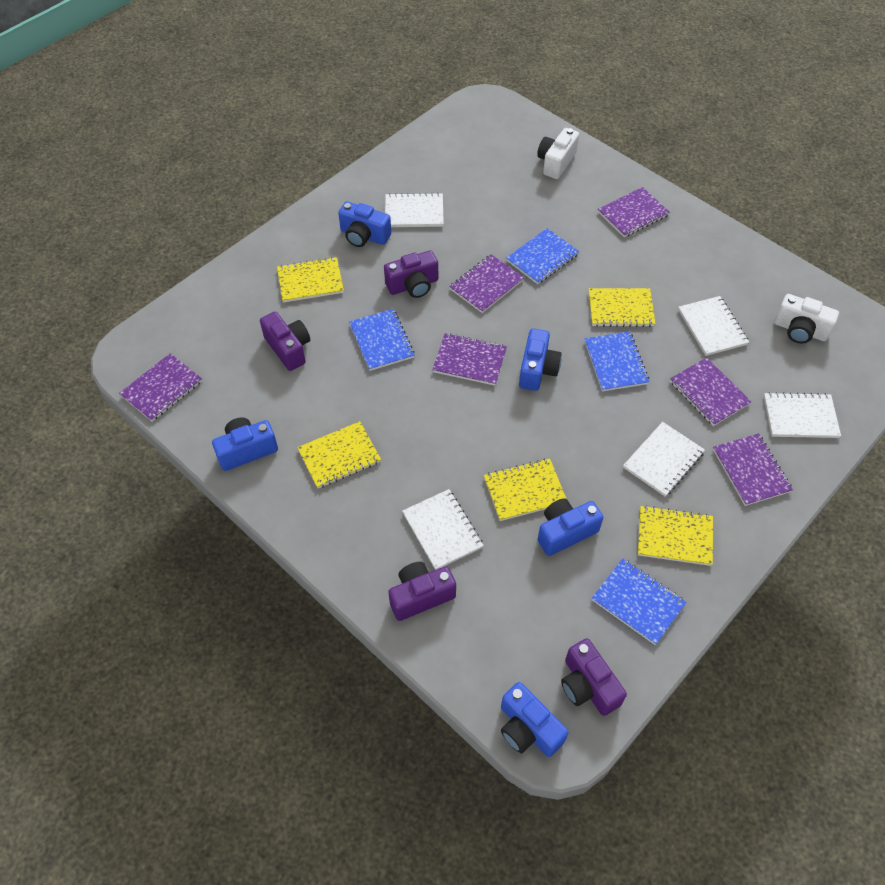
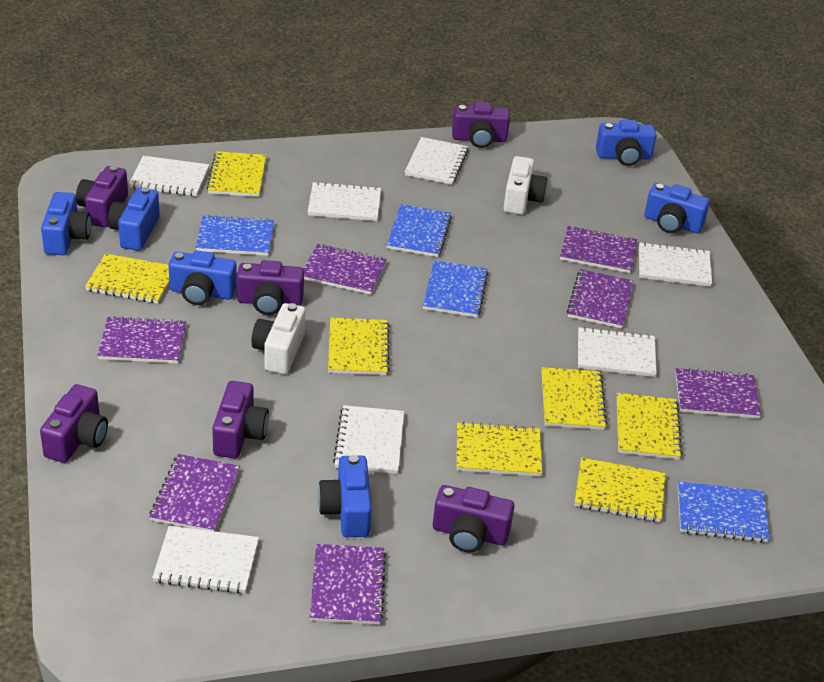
blue camera: [212,417,278,471] [338,201,391,247] [501,682,569,757] [519,329,562,391] [537,498,603,556] = 5 -> [41,192,91,255] [108,187,160,251] [168,250,237,305] [318,455,372,537] [596,120,657,166] [644,183,710,233] = 6
purple camera: [260,312,310,371] [384,250,438,298] [388,562,456,621] [561,638,627,716] = 4 -> [40,384,108,463] [76,166,128,228] [212,381,269,458] [237,260,304,315] [433,485,515,553] [452,102,510,148] = 6
purple notebook: [119,353,202,422] [432,333,507,386] [449,254,524,313] [598,187,670,237] [670,357,751,426] [713,433,793,506] = 6 -> [97,316,186,364] [150,454,240,531] [304,244,387,295] [310,544,386,625] [560,226,637,273] [567,269,633,329] [675,367,761,419] = 7
white notebook: [385,193,444,227] [402,489,484,570] [623,422,705,497] [678,296,749,356] [764,392,841,438] = 5 -> [129,156,209,196] [152,526,259,594] [308,181,381,221] [333,405,404,474] [405,137,468,185] [578,327,657,377] [639,242,712,287] = 7
yellow notebook: [277,257,344,302] [297,421,381,488] [484,458,566,521] [589,288,656,327] [638,505,713,566] = 5 -> [85,253,169,304] [207,151,266,197] [328,318,390,375] [457,422,542,477] [541,367,607,430] [574,457,665,522] [617,393,682,460] = 7

